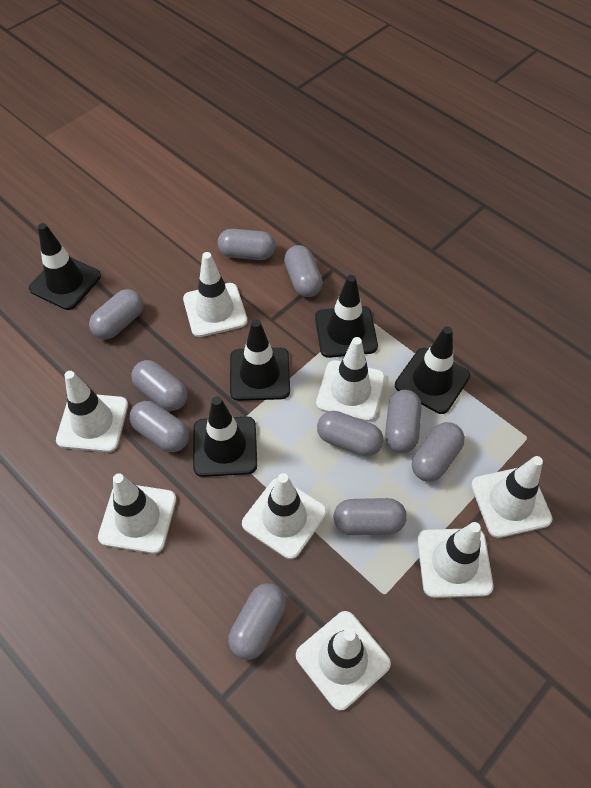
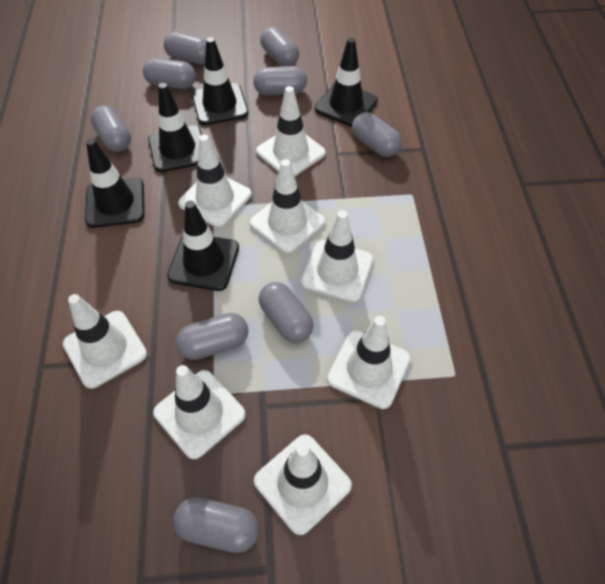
grey capsule: [89,289,143,340] [129,401,189,452] [131,360,187,411] [218,229,275,260] [228,583,286,660] [284,245,323,297] [317,411,383,456] [333,498,407,535] [385,390,421,453] [412,422,465,482] = 10 -> [91,105,131,152] [143,58,196,89] [164,32,207,64] [173,497,259,553] [176,313,248,360] [253,66,307,96] [259,282,314,343] [260,26,299,67] [352,112,402,157] = 9

